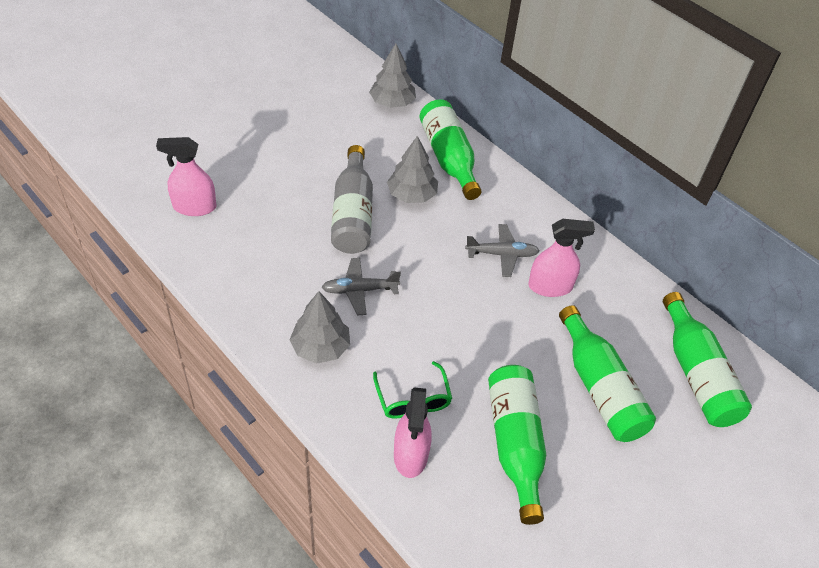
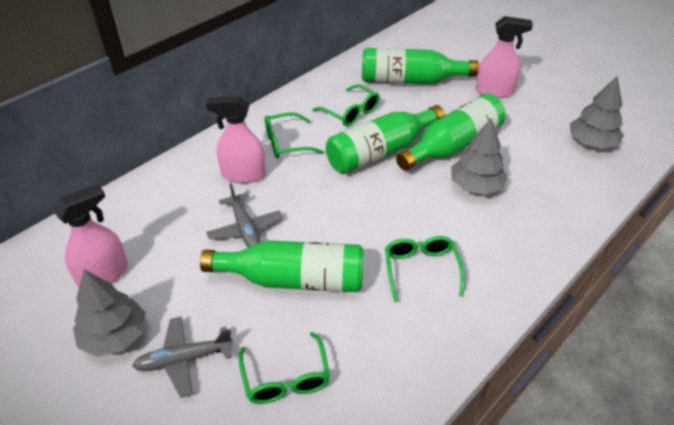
green glasses: [373,361,452,419] = 1 -> [238,332,330,404] [265,112,324,158] [312,85,380,126] [385,236,465,302] = 4
grey bottle: [331,145,373,254] = 1 -> none = 0

